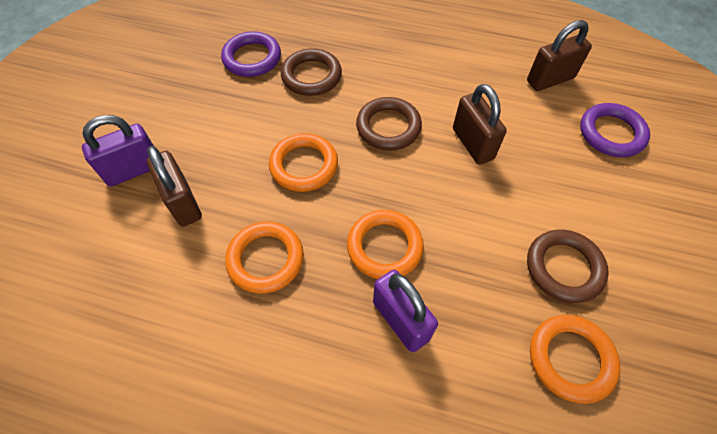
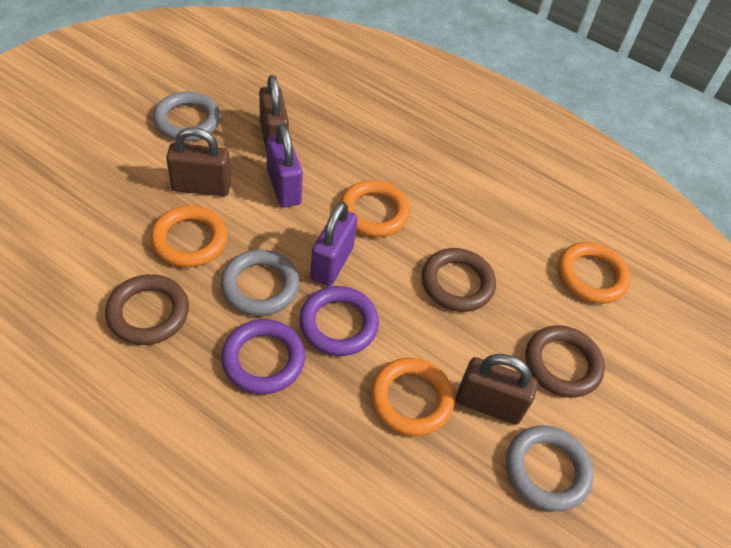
grey ring: none = 0 -> [153,92,221,141] [221,250,299,316] [506,426,594,512] = 3

